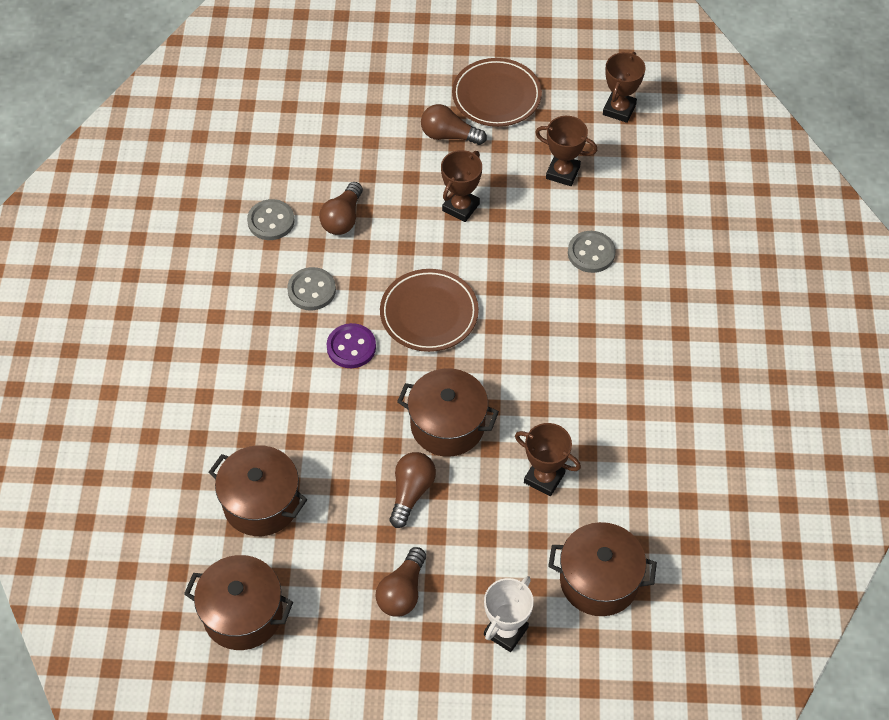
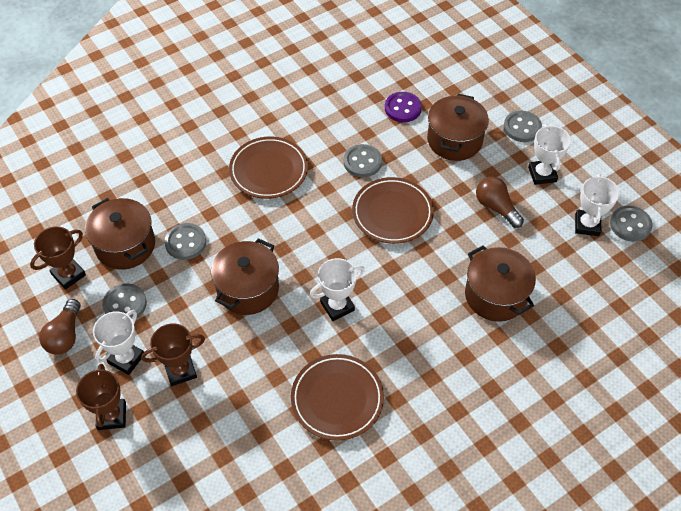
brown light bulb: [319,182,363,235] [376,547,426,617] [389,452,436,528] [421,104,487,145] = 4 -> [39,299,81,355] [476,177,524,228] = 2
brown plate: [380,269,479,352] [452,58,542,127] = 2 -> [229,136,308,199] [291,354,384,441] [352,177,434,244] = 3
brown trophy: [441,150,482,222] [515,423,581,496] [535,116,597,186] [603,52,645,123] = 4 -> [30,226,86,290] [76,364,126,430] [141,323,205,386] = 3
grey button: [247,199,295,240] [287,267,336,310] [568,231,616,273] = 3 -> [102,283,147,319] [165,223,206,260] [344,144,382,177] [504,111,542,142] [610,206,652,242] = 5
white trophy: [484,576,534,652] = 1 -> [93,310,144,375] [310,258,365,321] [528,124,571,185] [575,174,619,236] = 4

